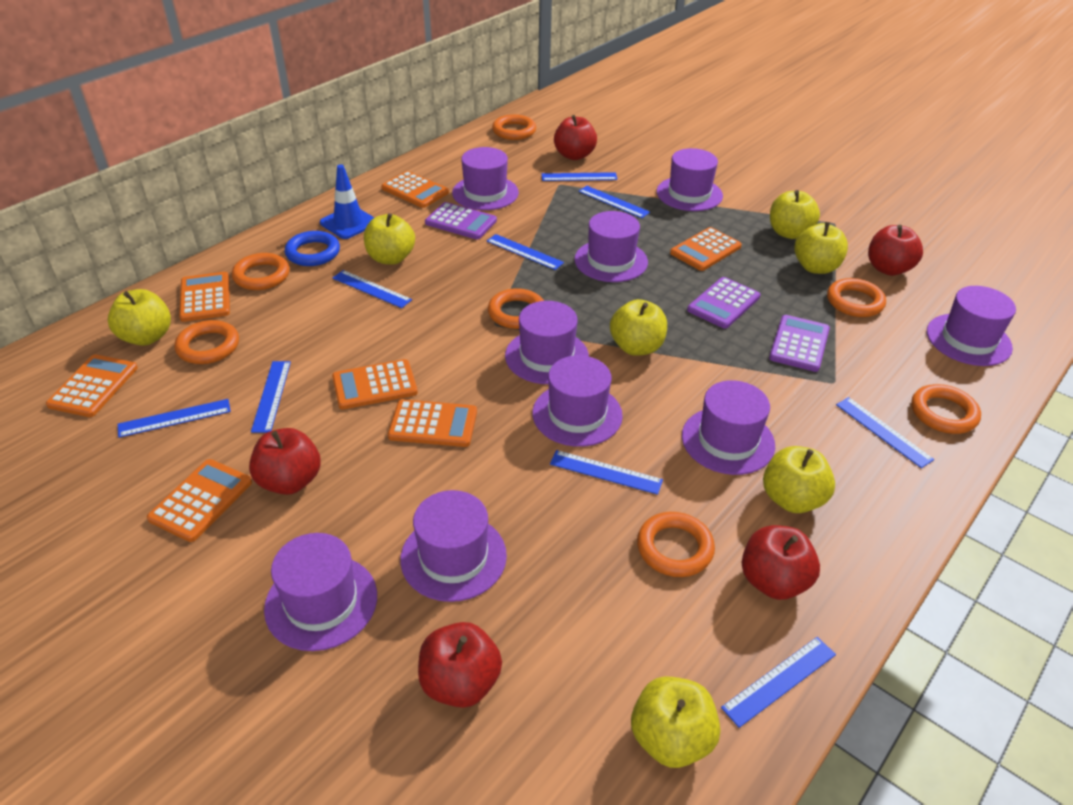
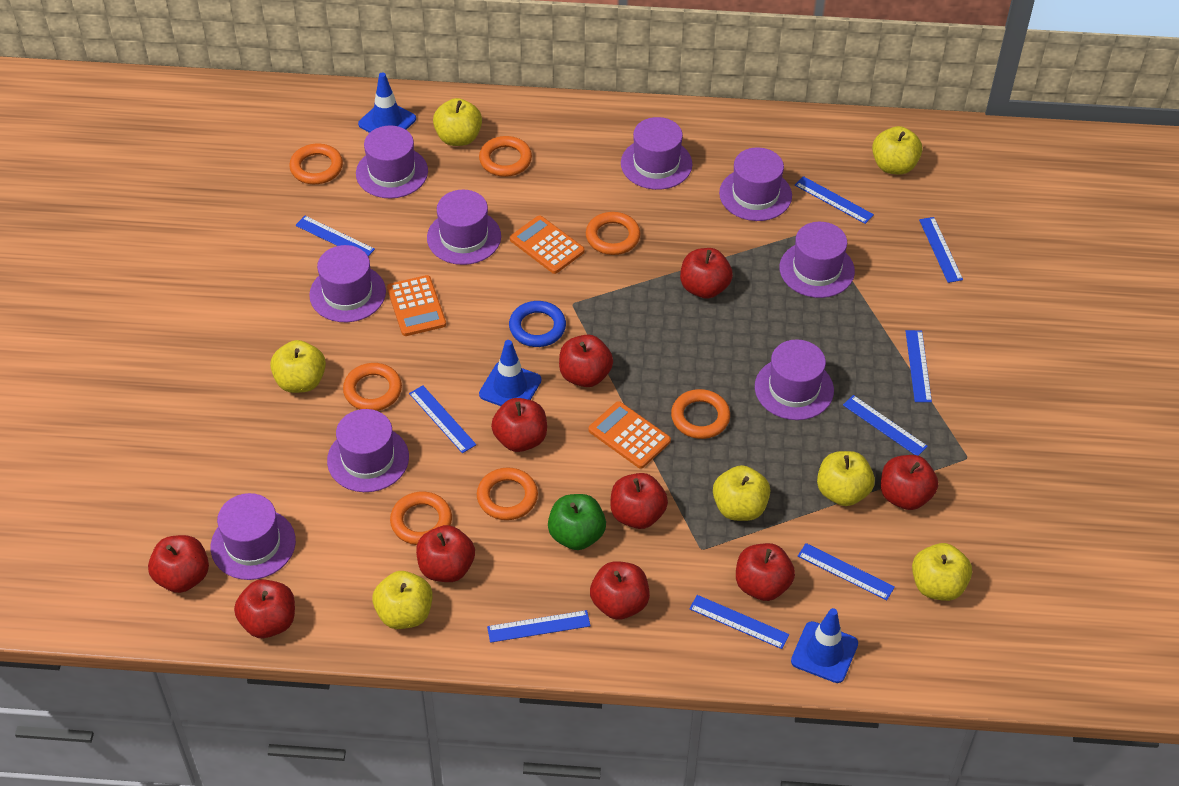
blue traffic cone: [320,164,374,239] = 1 -> [358,72,416,133] [479,340,541,406] [791,608,858,683] = 3
green apple: none = 0 -> [548,494,606,550] = 1
orange calculator: [46,354,138,417] [147,459,252,542] [179,272,230,322] [332,359,418,410] [381,171,449,208] [388,399,477,447] [670,227,742,271] = 7 -> [387,275,446,336] [510,215,585,274] [589,401,671,469] = 3
purple calculator: [425,202,497,239] [687,277,760,329] [769,315,830,372] = 3 -> none = 0
red apple: [249,428,321,495] [418,622,502,708] [554,115,597,160] [742,525,820,600] [868,225,923,276] = 5 -> [148,535,209,593] [234,579,295,638] [416,525,475,582] [491,398,547,452] [559,335,613,387] [590,561,650,620] [610,473,668,529] [680,248,733,299] [736,543,795,601] [881,455,938,510] = 10

